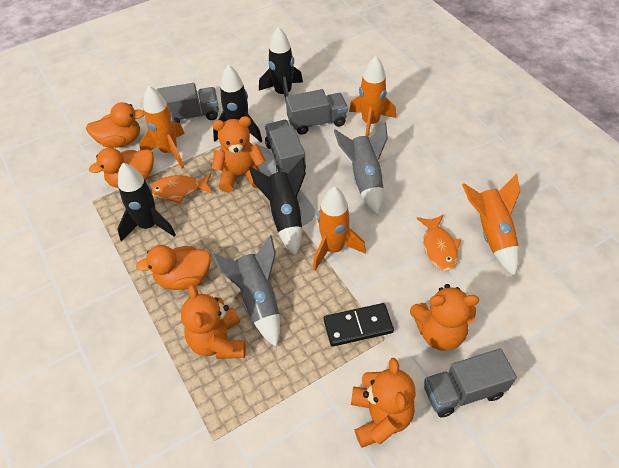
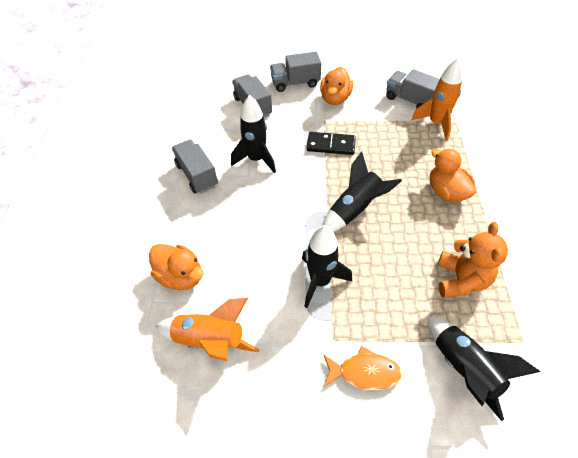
grey rocket: [212,235,280,347] [334,122,388,216] = 2 -> none = 0
orange fish: [150,173,212,204] [416,214,461,271] = 2 -> [323,346,402,391] = 1
orange rocket: [139,86,185,169] [313,186,366,271] [349,56,396,137] [462,174,520,277] = 4 -> [155,298,260,361] [411,57,463,141] = 2
orange teddy bear: [181,284,246,359] [212,116,266,192] [351,358,416,448] [410,284,479,351] = 4 -> [438,222,508,297] = 1

